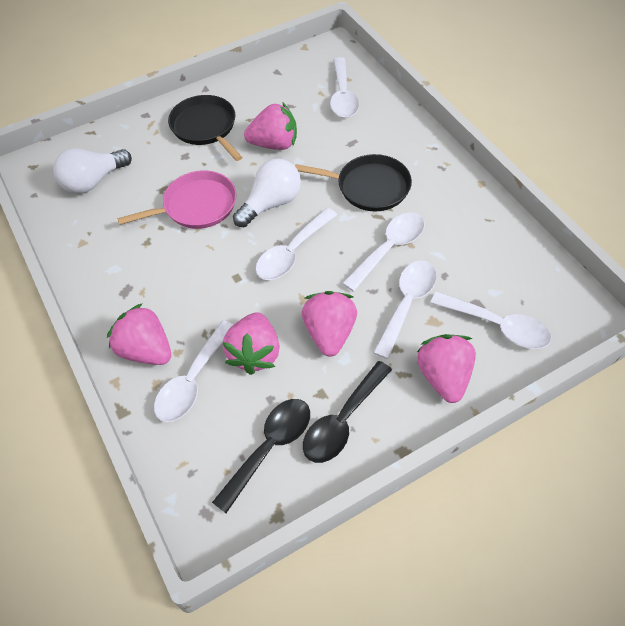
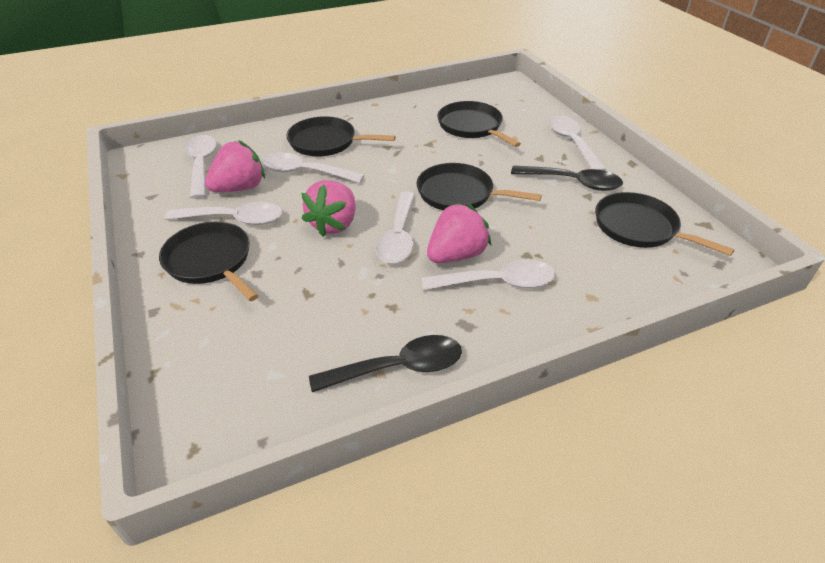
black pan: [168,95,242,161] [295,154,412,211] = 2 -> [159,222,259,301] [286,116,396,156] [416,163,542,210] [437,101,521,147] [595,192,735,256] = 5
pink pan: [117,170,236,229] = 1 -> none = 0
pink strawberry: [107,303,171,365] [223,312,280,375] [244,102,297,150] [302,291,357,356] [417,334,476,403] = 5 -> [205,140,265,192] [301,180,356,237] [427,202,491,263] = 3
white light bulb: [53,148,132,194] [233,158,301,227] = 2 -> none = 0

